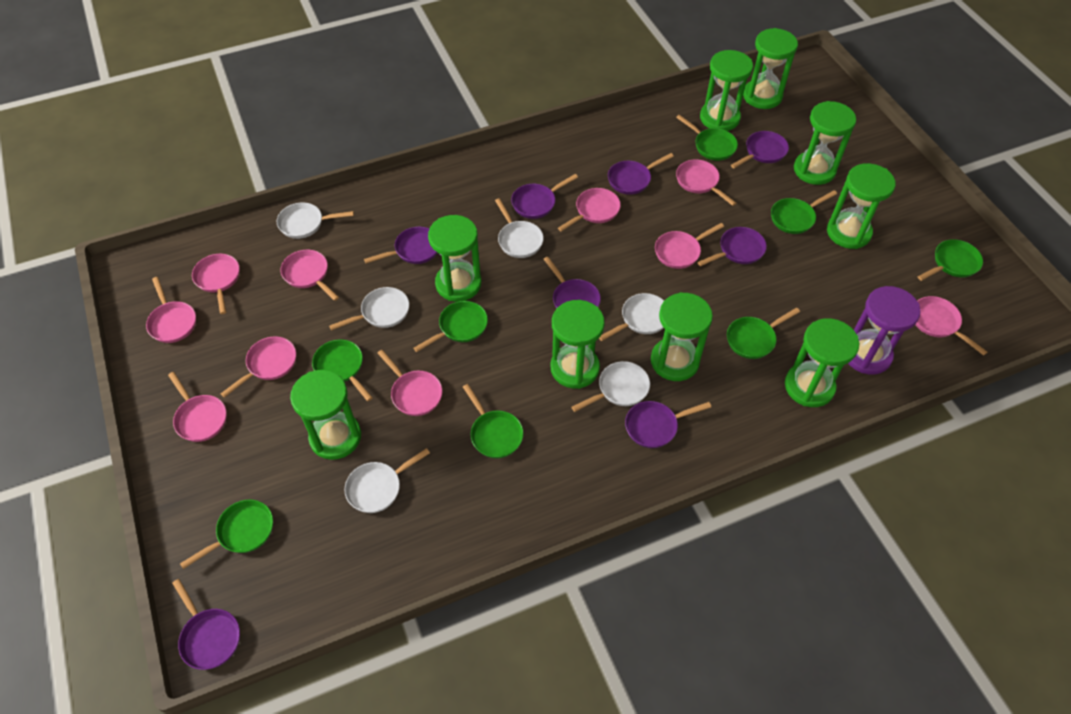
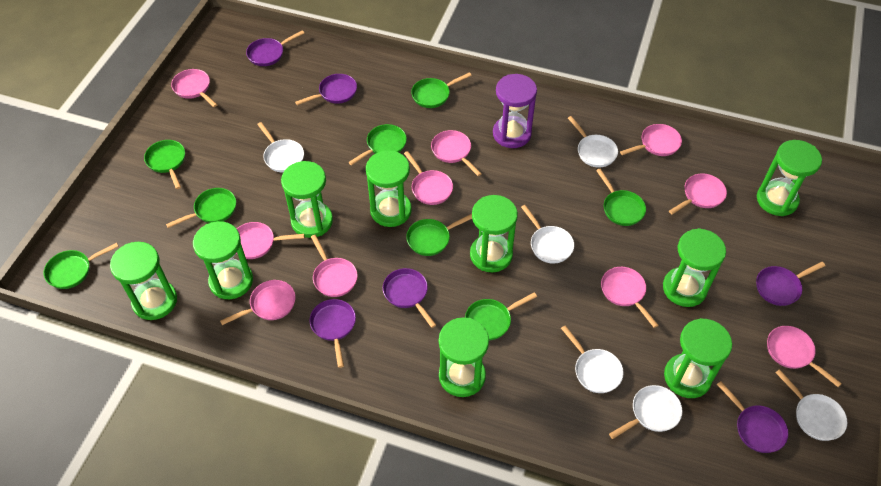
purple pan: [172,579,240,670] [364,227,437,264] [511,174,578,219] [544,257,601,309] [608,153,674,195] [625,401,711,448] [697,227,767,266] [731,131,789,168] = 8 -> [246,30,305,66] [295,74,357,105] [310,299,356,368] [383,268,436,328] [717,381,788,453] [756,262,825,306] = 6

